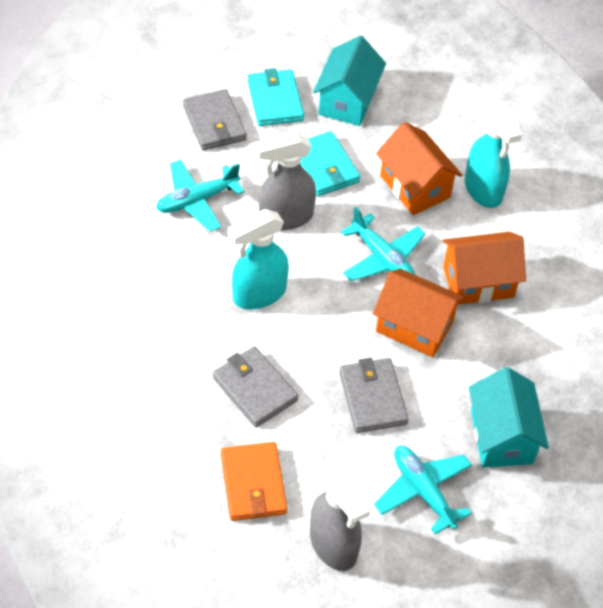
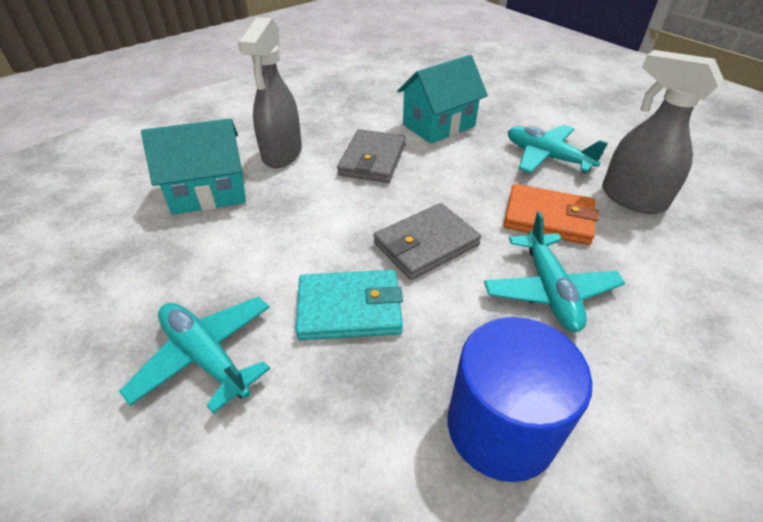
blue cylinder: none = 0 -> [448,317,592,482] = 1
grey wallet: [183,89,247,151] [212,346,298,428] [339,358,409,433] = 3 -> [337,129,406,183] [374,203,481,280] = 2
orange house: [373,269,465,357] [376,122,462,215] [442,232,526,305] = 3 -> none = 0
turquoise spray bottle: [228,209,289,310] [465,102,522,208] = 2 -> none = 0
turquoise wallet: [248,68,304,126] [300,131,360,196] = 2 -> [296,270,403,340] = 1

